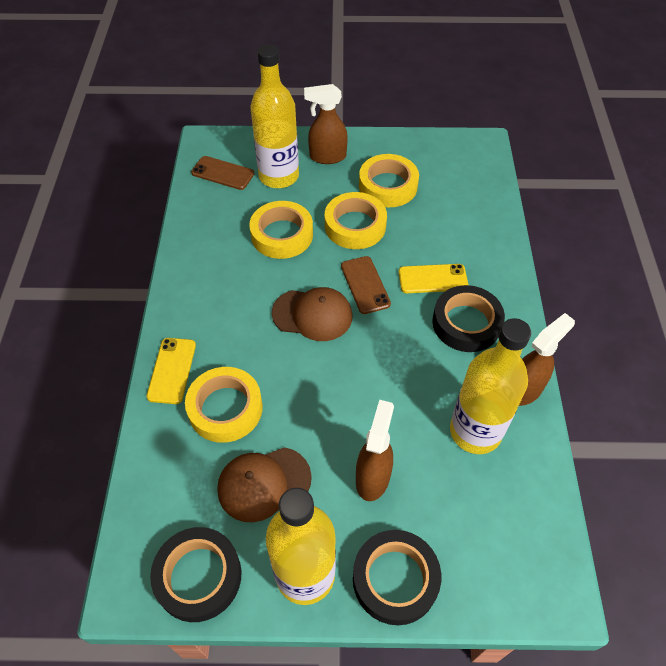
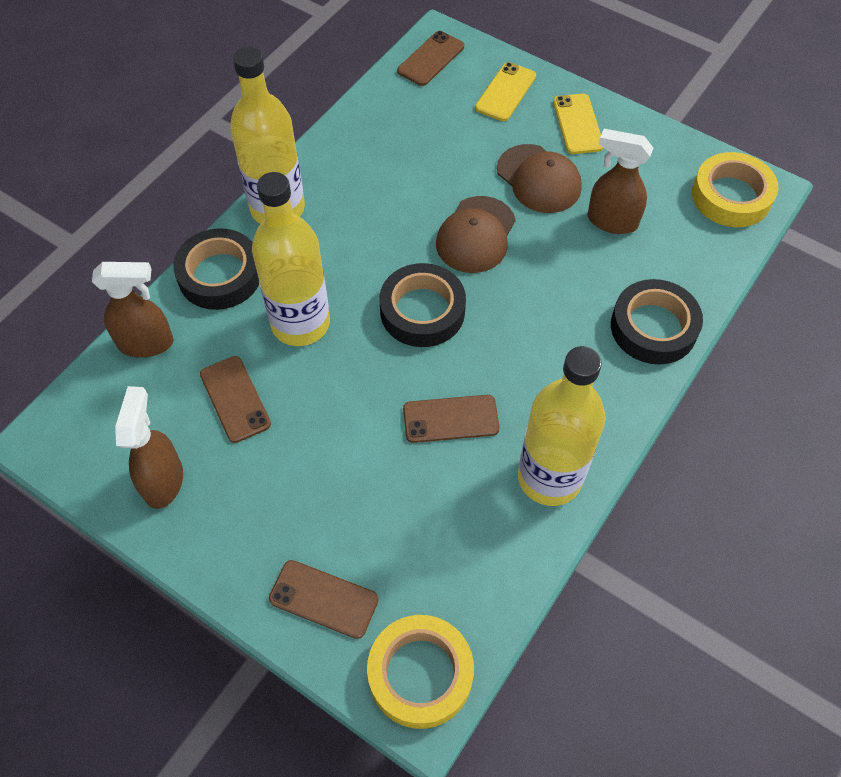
brown phone: [191,156,254,190] [341,256,391,314] = 2 -> [200,356,271,443] [269,560,379,639] [397,31,464,86] [403,395,499,443] = 4
yellow tape: [185,367,263,443] [249,201,313,259] [325,192,387,249] [359,154,419,207] = 4 -> [367,615,474,729] [692,152,778,227] = 2

